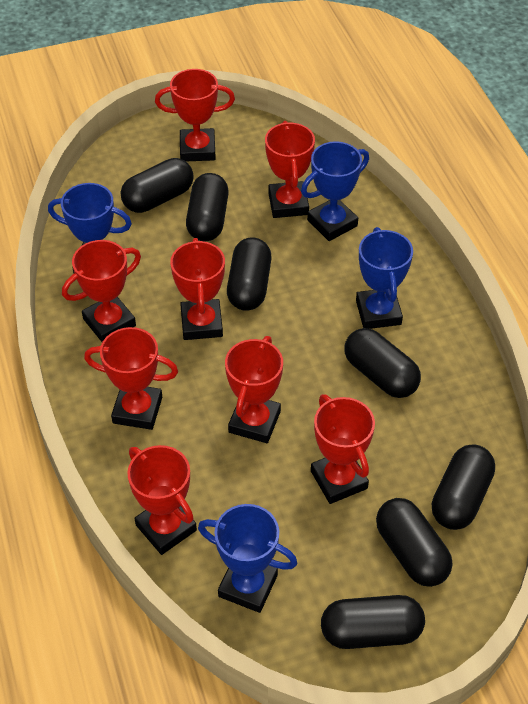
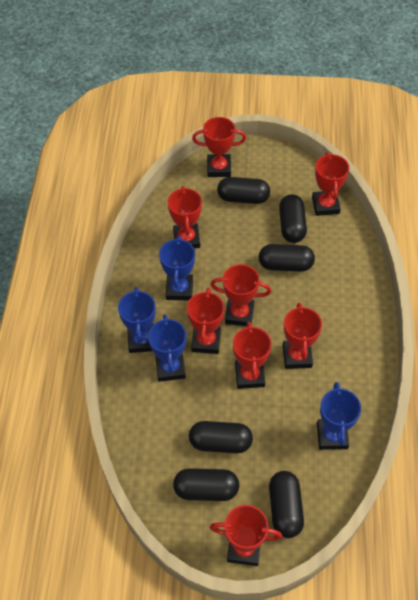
black capsule: [121,158,194,213] [186,173,229,241] [227,238,272,311] [321,595,425,649] [344,328,421,398] [376,498,452,587] [432,444,495,530] = 7 -> [173,468,240,501] [189,421,253,453] [217,177,270,204] [258,244,315,272] [269,471,304,538] [279,194,307,243] = 6

